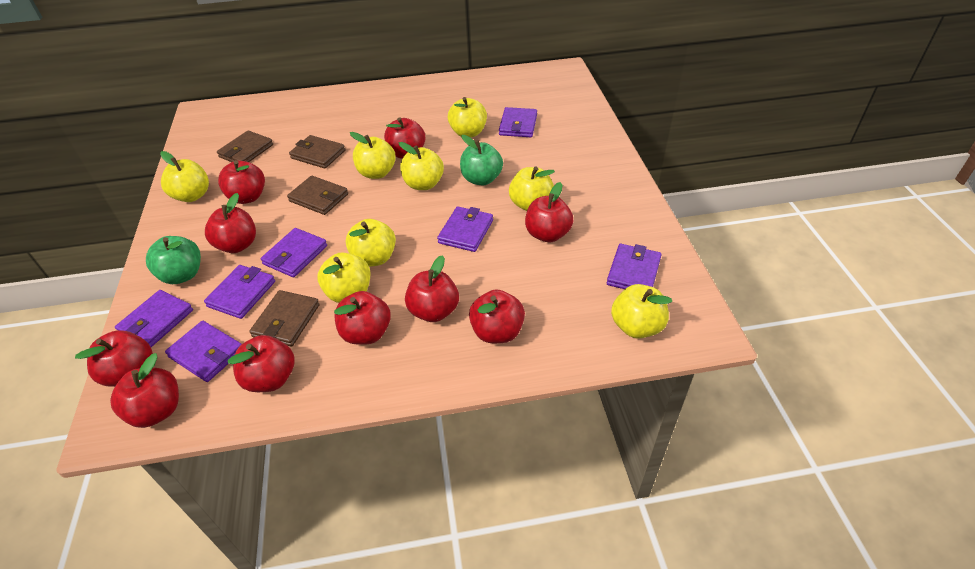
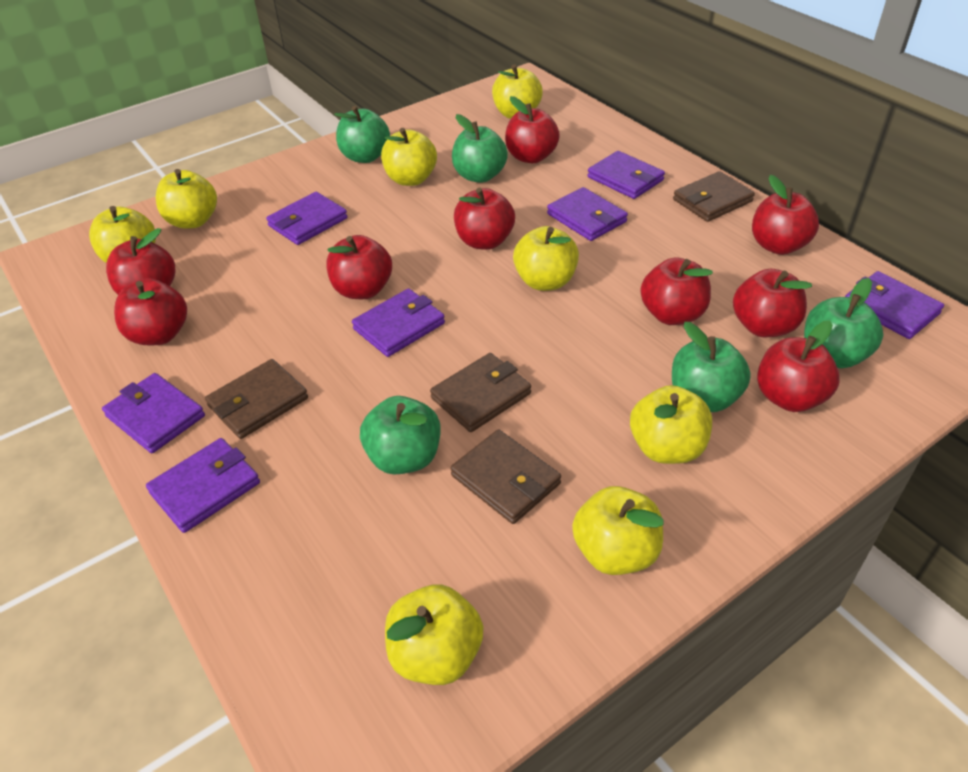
green apple: [146,236,201,284] [460,135,503,185] = 2 -> [335,106,390,163] [360,396,440,474] [452,114,508,183] [672,322,751,412] [804,278,884,368] = 5
red apple: [75,330,153,387] [110,353,179,428] [205,193,256,253] [218,160,265,204] [228,335,295,392] [334,291,391,345] [384,117,425,159] [405,255,459,322] [469,289,525,343] [525,182,574,242] = 10 -> [106,228,175,294] [114,278,187,345] [326,235,392,299] [454,188,515,250] [505,96,560,163] [640,258,713,325] [733,269,812,337] [752,175,819,255] [757,320,840,412] = 9

